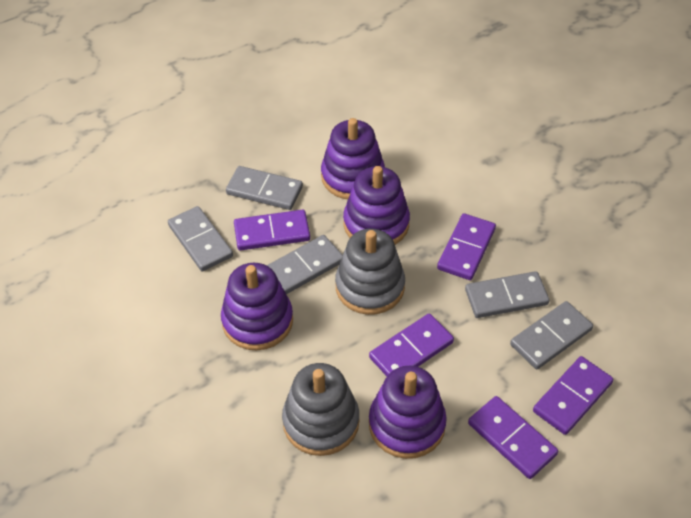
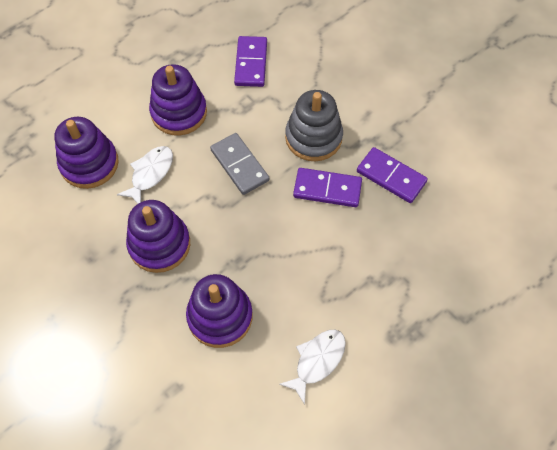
grey domino: [168,206,233,271] [226,166,303,210] [267,235,343,294] [465,271,549,318] [510,301,593,369] = 5 -> [210,133,269,195] = 1
grey stacking toy: [282,363,359,456] [335,229,405,315] = 2 -> [285,90,343,161] = 1
purple domino: [234,210,310,251] [369,314,454,376] [437,213,496,280] [468,396,558,479] [533,356,613,435] = 5 -> [234,36,267,87] [293,168,362,207] [357,147,428,203] = 3
white fish: none = 0 -> [117,146,173,204] [279,330,346,405] = 2

